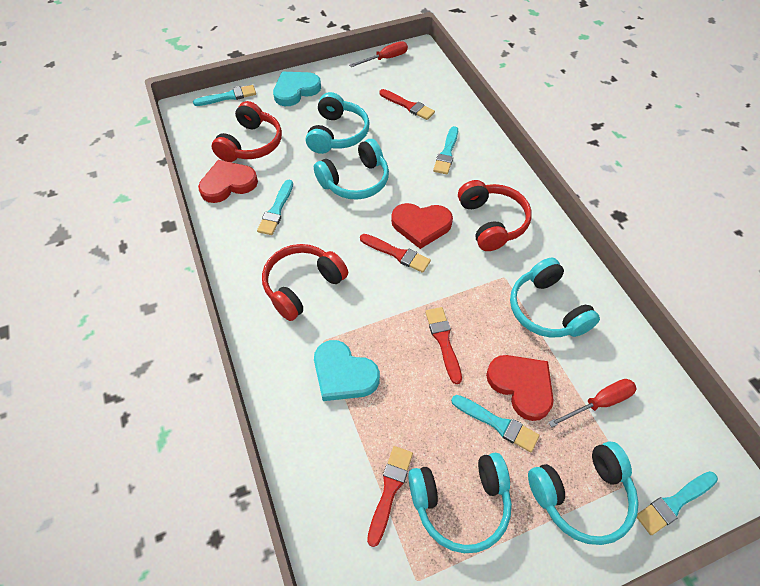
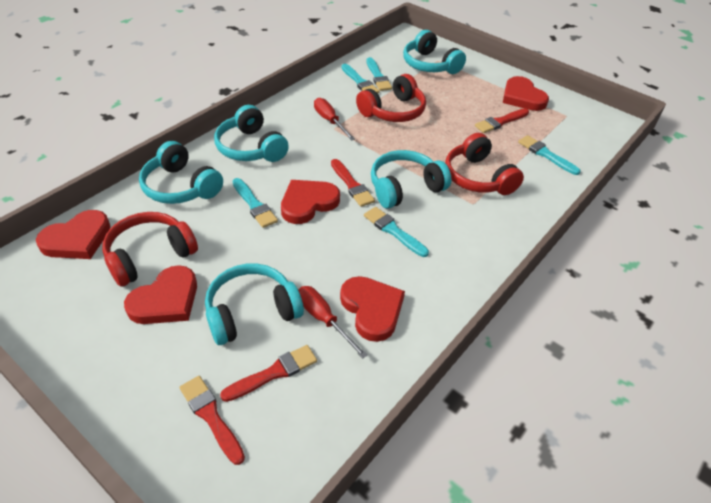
red heart: [198,160,258,203] [391,203,453,249] [486,355,554,421] = 3 -> [36,210,111,259] [124,265,197,324] [281,180,340,224] [340,276,405,342] [503,76,549,111] = 5
turquoise heart: [273,72,321,106] [314,340,380,401] = 2 -> none = 0

